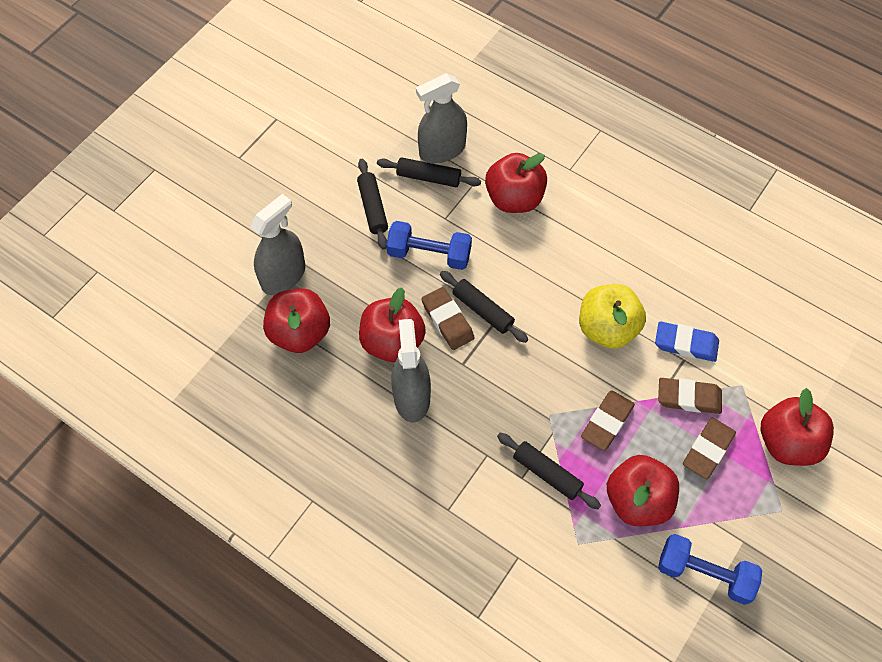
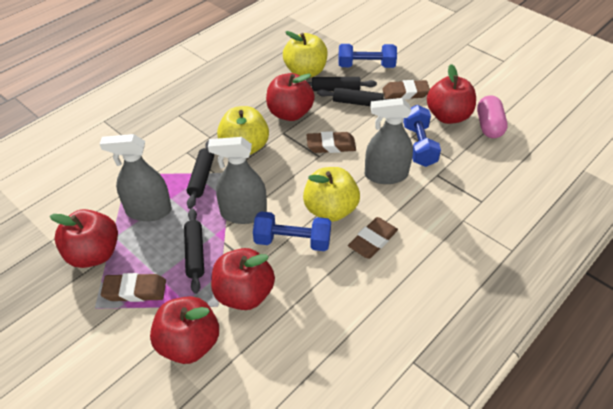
blue dumbbell: [386,221,472,270] [658,534,762,605] = 2 -> [253,212,331,251] [338,44,397,68] [403,105,441,167] = 3
blue eraser: [655,322,719,362] = 1 -> none = 0
pink capsule: none = 0 -> [477,95,508,138] = 1
yellow apple: [579,284,646,349] = 1 -> [217,106,269,155] [283,31,328,78] [303,167,360,222] = 3

